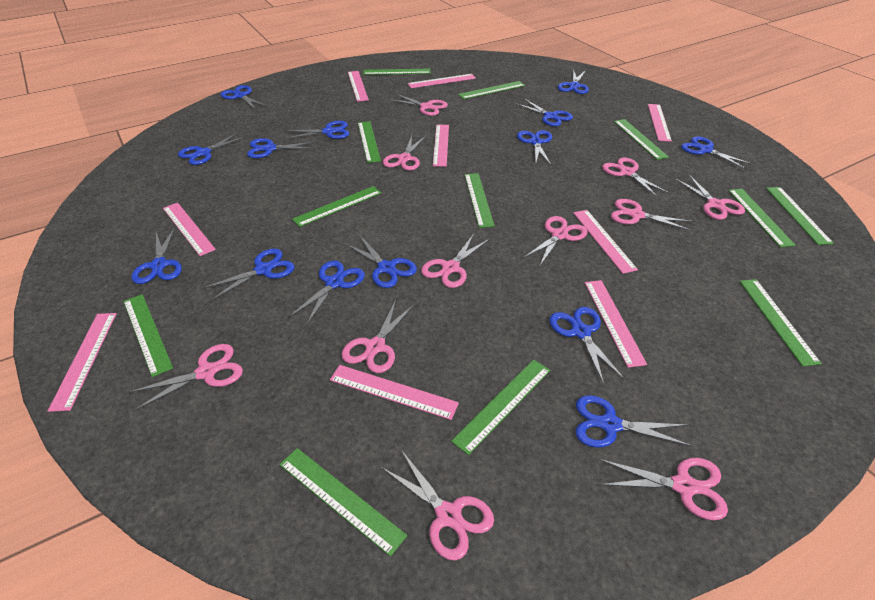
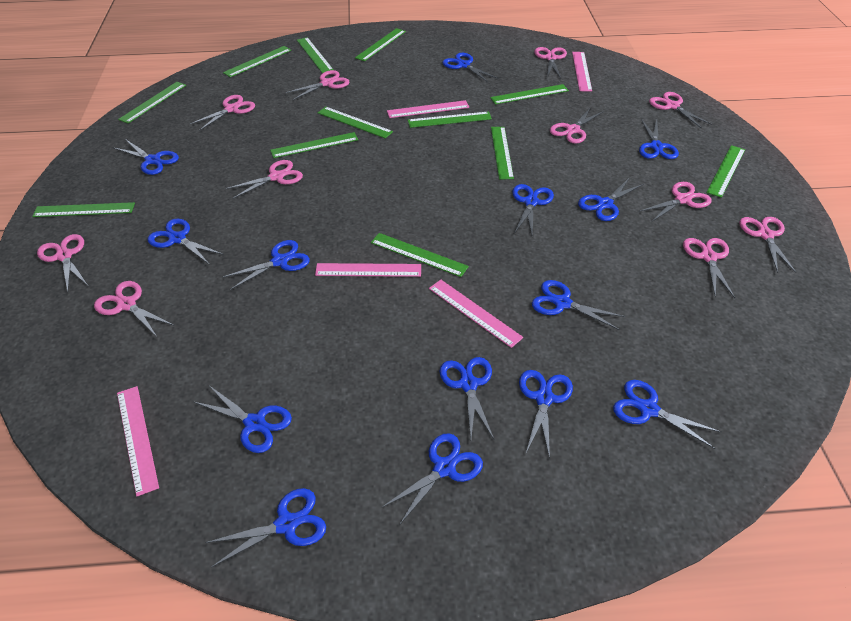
pink ruler: [48,313,117,412] [163,203,216,256] [330,365,459,420] [348,71,369,102] [408,74,476,88] [433,125,449,167] [573,210,638,274] [585,280,647,368] [648,104,672,142] = 9 -> [117,386,159,496] [315,263,421,277] [387,100,469,118] [429,280,523,348] [572,52,592,92] = 5

